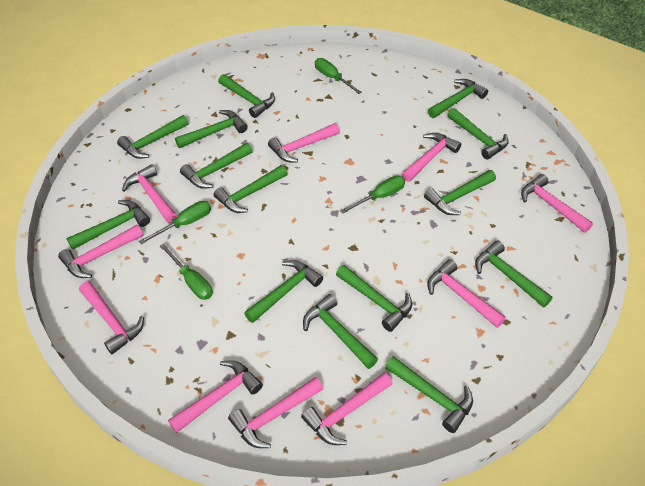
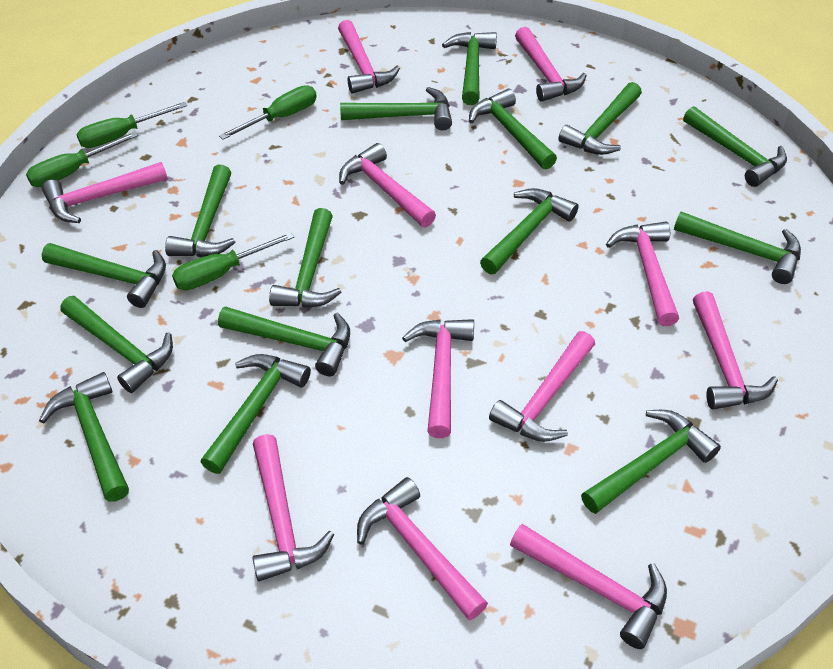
green hammer: [66,200,150,250] [117,115,188,159] [175,110,247,148] [180,143,253,189] [213,165,288,213] [218,74,275,118] [244,260,323,323] [303,294,378,369] [336,265,412,332] [385,356,473,433] [424,170,496,215] [428,79,488,118] [447,108,509,160] [475,240,553,308] = 14 -> [39,372,129,502] [42,243,166,308] [60,296,173,393] [165,165,235,257] [201,354,311,474] [218,306,350,376] [269,208,342,308] [340,87,452,130] [442,32,497,105] [469,89,557,169] [480,188,579,274] [558,82,642,155] [581,410,721,514] [674,211,801,284] [683,106,787,187] = 15
pink hammer: [58,225,143,278] [79,282,144,354] [122,164,177,223] [168,360,263,433] [228,377,323,448] [268,123,340,163] [301,372,393,445] [402,133,461,182] [427,259,506,328] [521,174,593,233] = 10 -> [42,162,168,223] [253,434,334,582] [338,20,400,94] [339,143,436,227] [357,477,488,620] [402,319,474,438] [489,331,595,442] [510,524,667,649] [515,27,587,102] [606,222,679,326] [693,291,778,410] = 11

